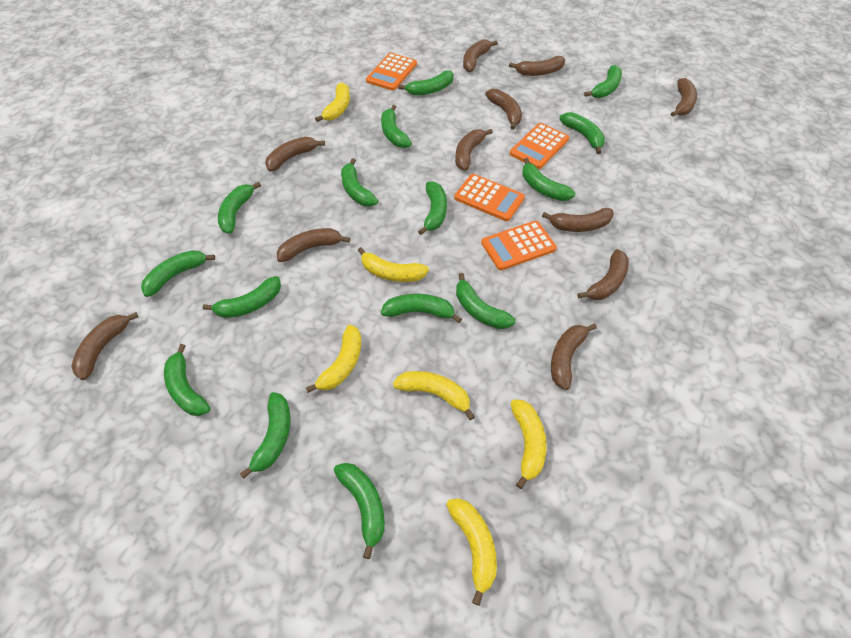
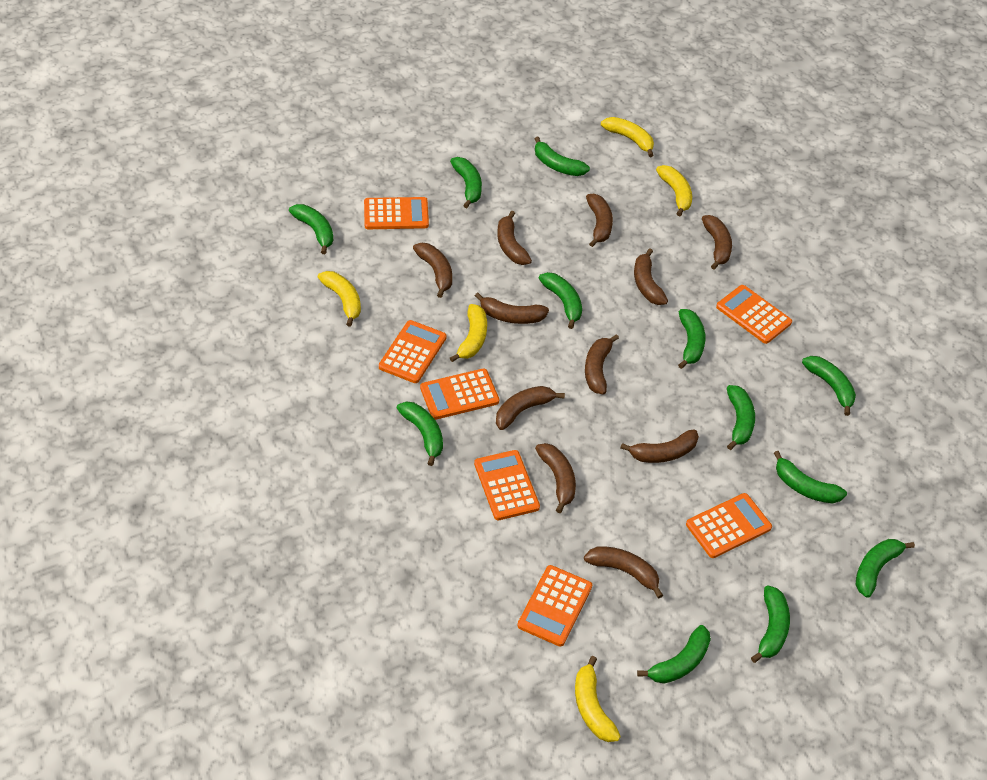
green banana: [141,250,215,297] [164,344,210,416] [203,276,281,318] [218,182,261,234] [240,392,291,479] [334,463,385,559] [341,158,378,206] [381,105,412,148] [381,294,462,323] [399,70,454,95] [418,181,447,235] [456,273,516,329] [523,158,575,201] [559,112,605,154] [584,65,622,98] = 15 -> [289,204,334,254] [397,402,443,466] [450,157,482,208] [535,137,590,176] [539,272,582,329] [637,625,711,683] [678,309,706,369] [727,385,755,450] [751,585,790,663] [774,451,847,503] [802,356,856,416] [856,539,915,598] = 12
orange calculator: [366,53,417,91] [454,174,525,221] [481,221,557,270] [510,123,569,169] = 4 -> [364,197,429,229] [379,320,447,383] [420,368,499,420] [474,450,540,520] [517,565,592,647] [686,493,772,558] [716,285,792,344] = 7
yellow banana: [306,325,361,393] [315,82,350,122] [357,247,429,282] [393,371,475,420] [446,498,497,606] [511,399,547,489] = 6 -> [318,271,361,327] [450,304,487,362] [575,656,621,742] [601,117,654,157] [656,165,692,216] = 5

